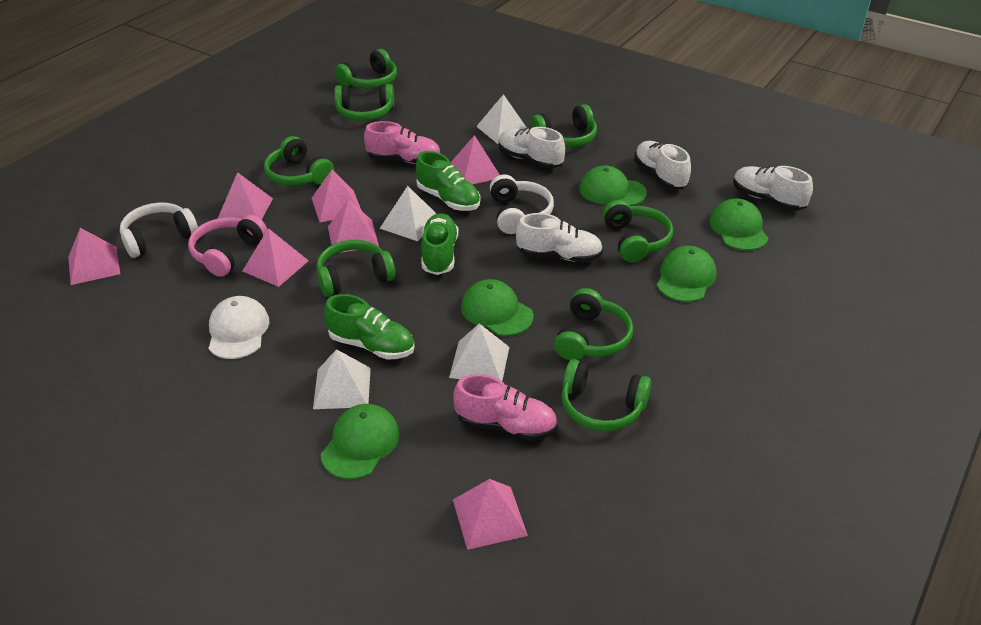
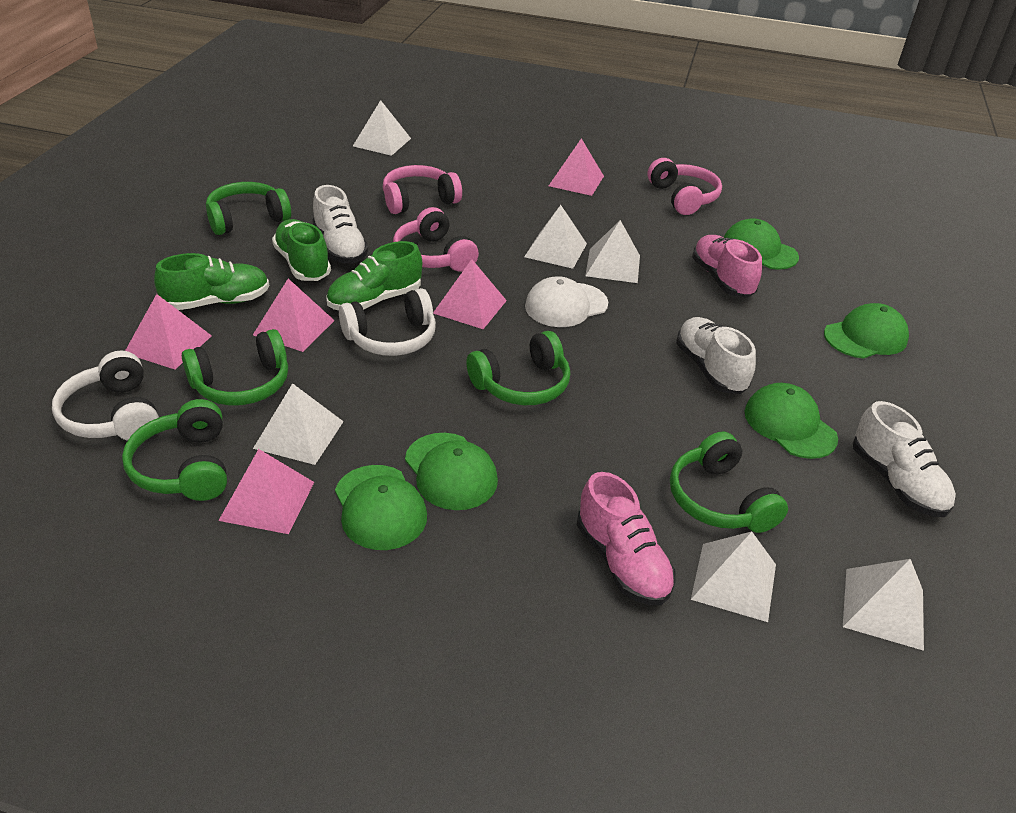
green headphones: [264,136,334,186] [316,240,396,297] [334,84,394,121] [335,49,397,89] [531,104,597,147] [554,288,633,360] [561,359,651,431] [602,200,673,262] = 8 -> [122,399,227,501] [182,329,288,405] [206,182,291,235] [466,331,570,405] [670,431,788,533] = 5
pink headphones: [188,215,267,277] = 1 -> [383,165,462,214] [393,207,479,272] [648,158,722,215] = 3
pink pyramid: [68,228,120,285] [218,172,273,220] [243,228,309,287] [312,170,362,222] [328,199,379,253] [451,135,500,184] [453,479,528,550] = 7 -> [125,294,212,369] [218,449,314,534] [253,279,335,352] [433,259,507,329] [549,138,604,196] = 5
white pyramid: [313,349,371,409] [380,186,437,241] [449,323,509,381] [476,94,527,144] = 4 -> [253,383,344,465] [353,100,411,156] [524,205,587,269] [585,220,640,283] [691,531,776,622] [843,559,924,651] = 6
white shoe: [499,127,565,169] [516,213,603,263] [634,141,691,189] [733,166,813,211] = 4 -> [312,185,369,264] [676,317,756,394] [853,401,956,517] = 3

